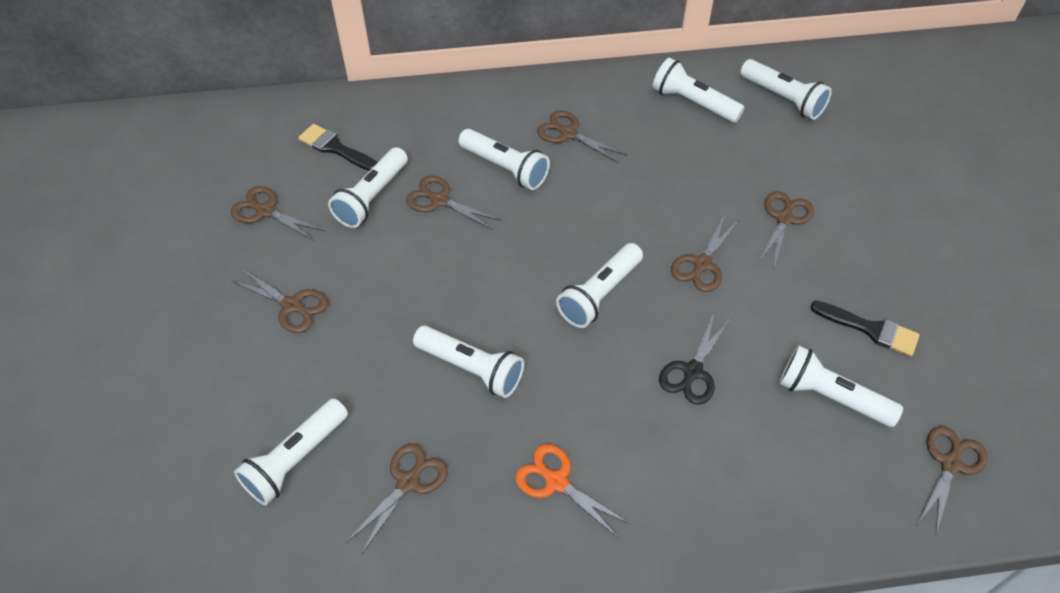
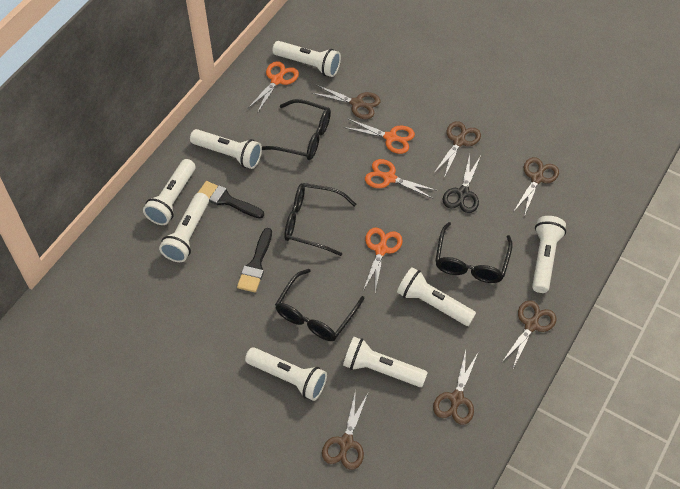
black glasses: none = 0 -> [262,99,331,160] [275,269,365,341] [284,183,357,256] [435,222,513,283] = 4
brown scissors: [230,268,328,333] [231,186,324,241] [346,443,448,555] [406,176,501,230] [537,110,627,163] [671,214,739,292] [758,191,814,267] [917,426,988,535] = 8 -> [312,85,381,119] [322,390,368,470] [433,351,478,425] [434,121,481,178] [502,300,556,368] [514,157,559,216] = 6
orange scissors: [515,444,630,539] = 1 -> [248,61,299,113] [344,119,415,154] [363,227,403,292] [365,159,438,199] = 4

